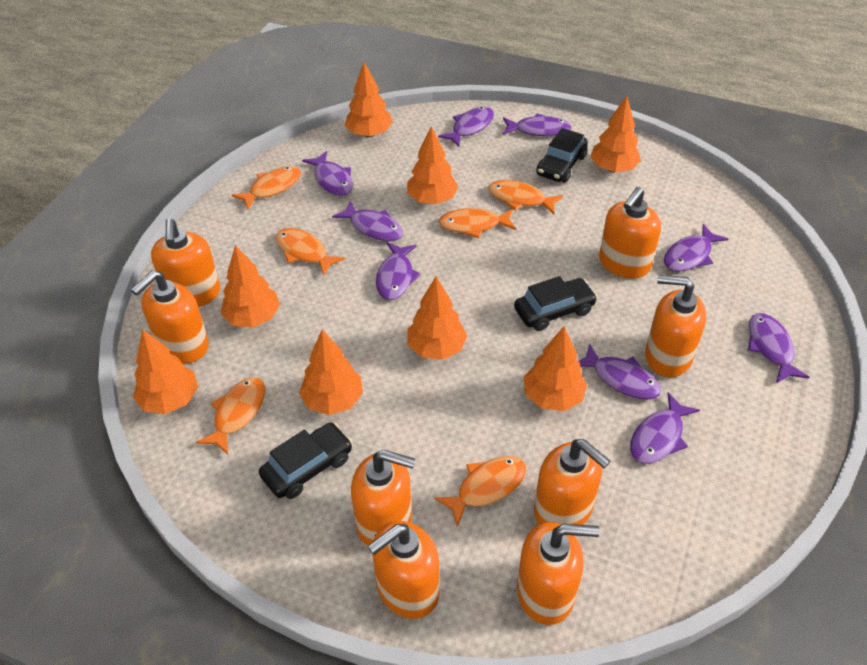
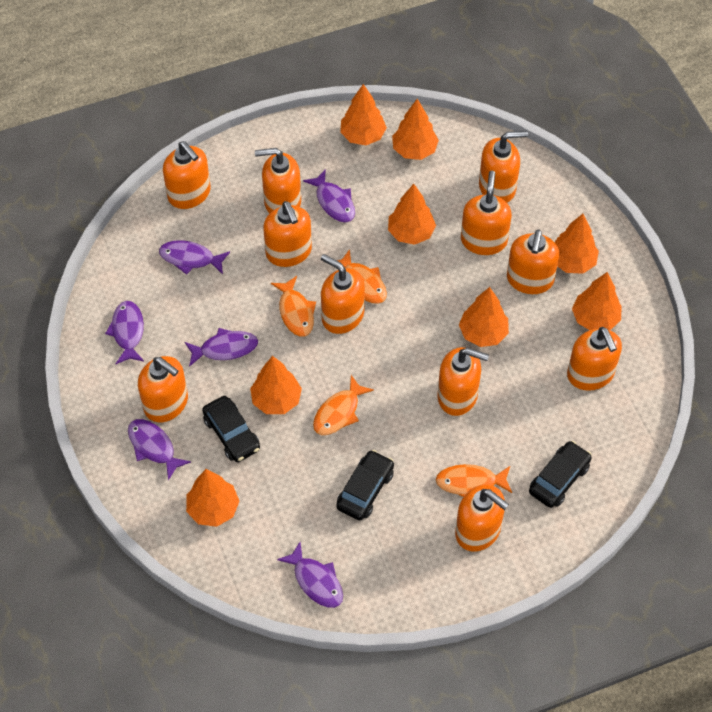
orange fish: [196,377,265,455] [231,166,301,210] [276,228,345,276] [434,456,526,527] [439,208,516,238] [488,180,563,214] = 6 -> [271,276,316,337] [313,375,374,435] [337,249,387,304] [436,464,512,497] = 4
orange soap dispenser: [131,270,209,363] [151,218,220,307] [351,450,415,546] [368,521,439,619] [517,522,600,625] [534,439,610,525] [599,187,661,279] [645,275,706,377] = 8 -> [138,356,188,422] [163,141,211,209] [255,148,301,214] [263,201,312,267] [321,254,365,334] [437,347,489,416] [455,485,509,552] [461,171,512,255] [479,131,528,203] [507,230,559,294] [567,327,622,391] = 11
purple fish: [302,151,353,196] [332,201,403,242] [376,242,421,300] [438,107,494,147] [503,113,571,136] [578,343,661,400] [630,392,700,464] [664,224,728,272] [748,313,810,383] = 9 -> [105,301,144,364] [128,419,191,480] [159,240,230,275] [185,328,258,367] [277,542,343,608] [303,169,355,222] = 6

